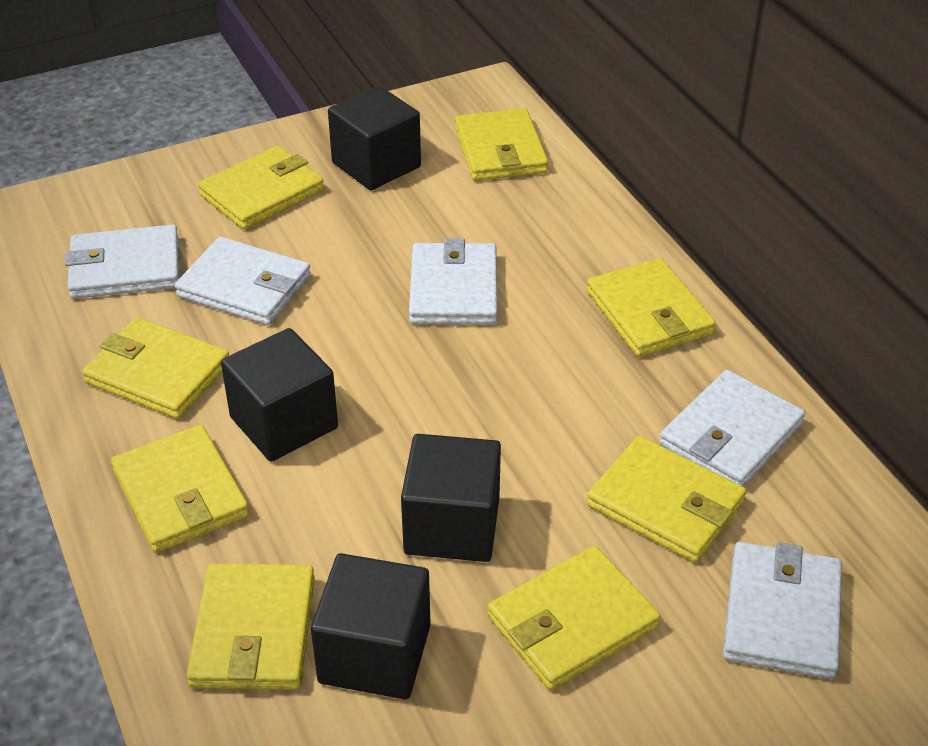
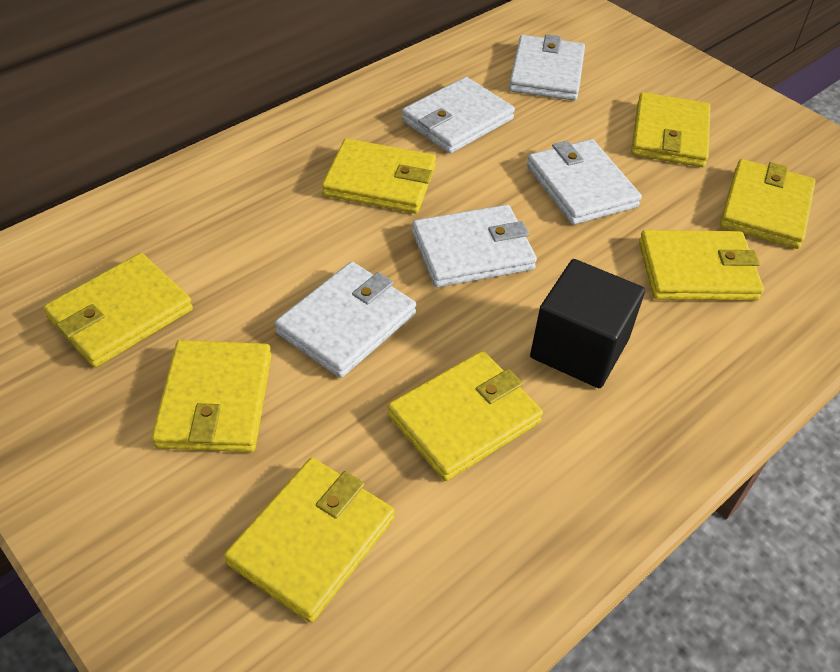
black cube: [221,328,338,462] [311,553,431,699] [328,86,421,190] [401,434,501,562] = 4 -> [530,259,645,388] = 1

